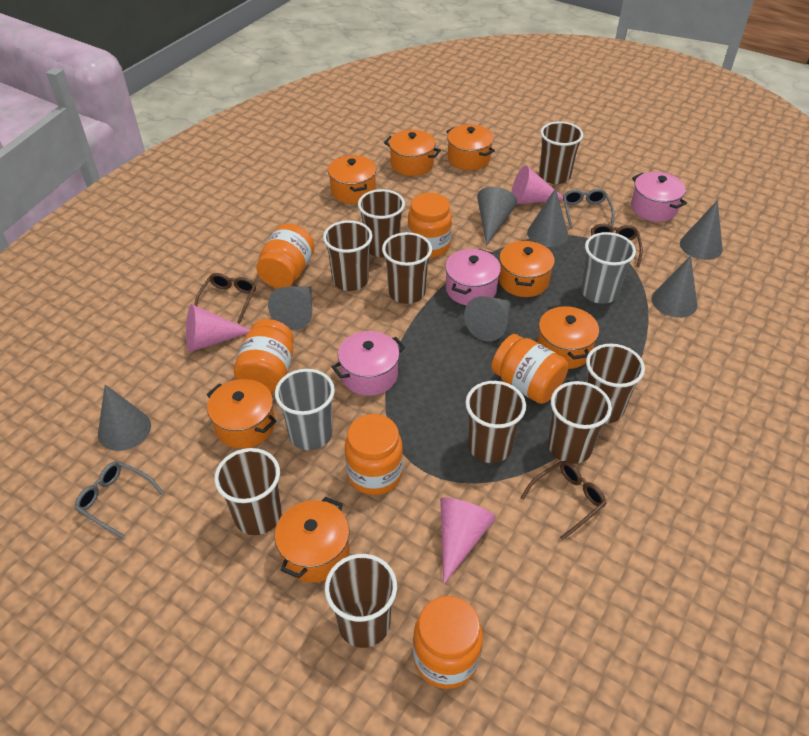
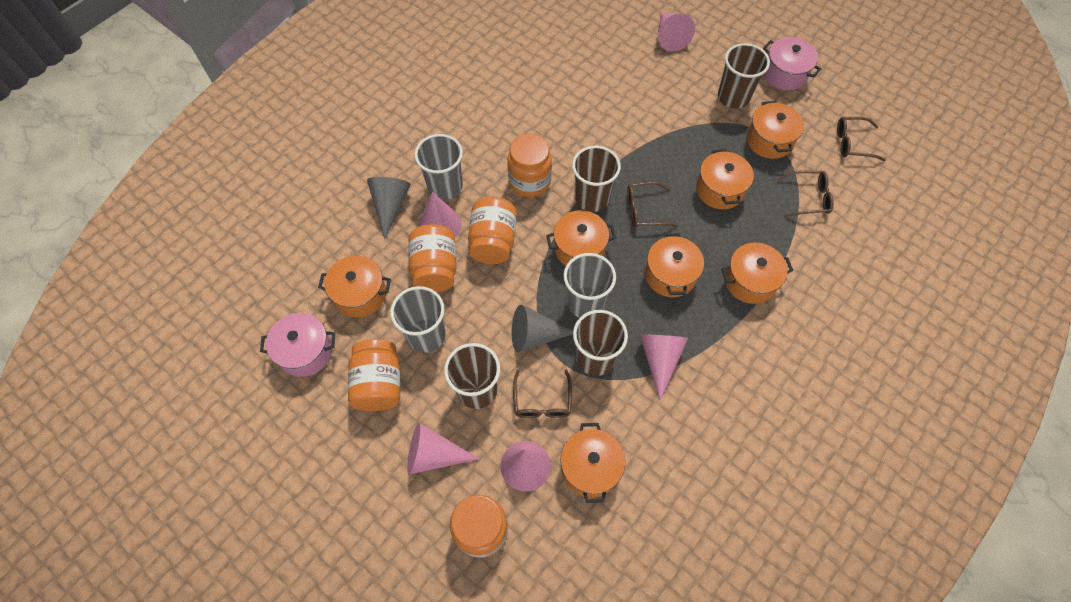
brown cup: [214,448,282,535] [323,220,372,291] [325,554,397,648] [358,189,405,257] [382,232,432,304] [465,381,526,463] [539,121,583,184] [548,381,612,464] [586,344,645,423] = 9 -> [444,343,500,409] [572,146,621,212] [573,310,628,376] [718,43,770,109] = 4
brown glasses: [195,273,256,324] [520,461,607,540] [591,224,643,267] = 3 -> [513,369,572,418] [627,182,678,228] [777,170,834,217] [837,117,886,161] = 4
grey cone: [98,385,151,451] [268,286,312,330] [464,296,511,341] [477,187,517,246] [527,188,568,247] [652,256,697,318] [680,200,723,260] = 7 -> [367,177,411,239] [512,305,573,353] = 2
grey cup: [275,369,335,450] [581,232,636,304] = 2 -> [390,286,446,353] [414,134,463,200] [563,253,616,318] = 3
grey glasses: [75,461,164,539] [563,189,615,229] = 2 -> none = 0
orange jar: [234,319,294,393] [256,224,314,288] [345,414,403,495] [408,193,452,258] [413,596,483,689] [491,334,568,404] = 6 -> [348,339,401,411] [408,224,456,292] [450,495,508,558] [468,197,517,264] [507,134,552,197] = 5
pink cone: [186,304,250,352] [440,497,496,584] [511,165,563,204] = 3 -> [407,423,479,475] [418,192,461,237] [501,441,551,492] [640,334,688,401] [658,13,695,51] = 5
pink pot: [332,331,405,396] [445,249,501,305] [631,172,687,222] = 3 -> [260,313,335,377] [763,37,821,90] = 2

